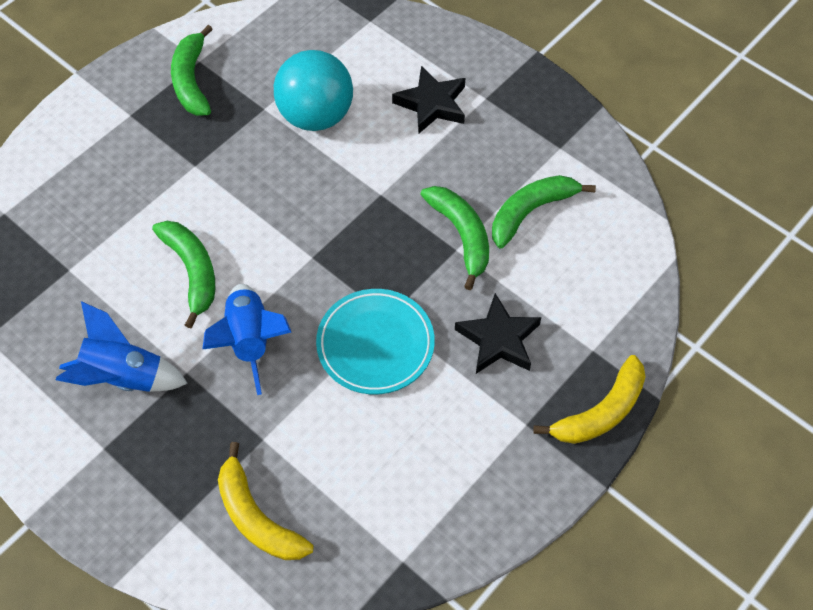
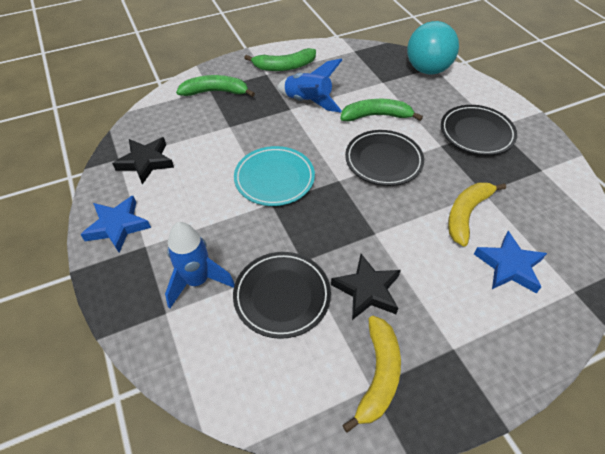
black plate: none = 0 -> [233,252,331,339] [345,130,424,186] [441,105,517,155] = 3
blue star: none = 0 -> [80,196,151,253] [474,231,547,294] = 2
green banana: [152,221,215,328] [171,25,213,116] [420,186,489,290] [492,175,596,248] = 4 -> [176,75,255,97] [244,48,316,71] [340,99,423,121] = 3

